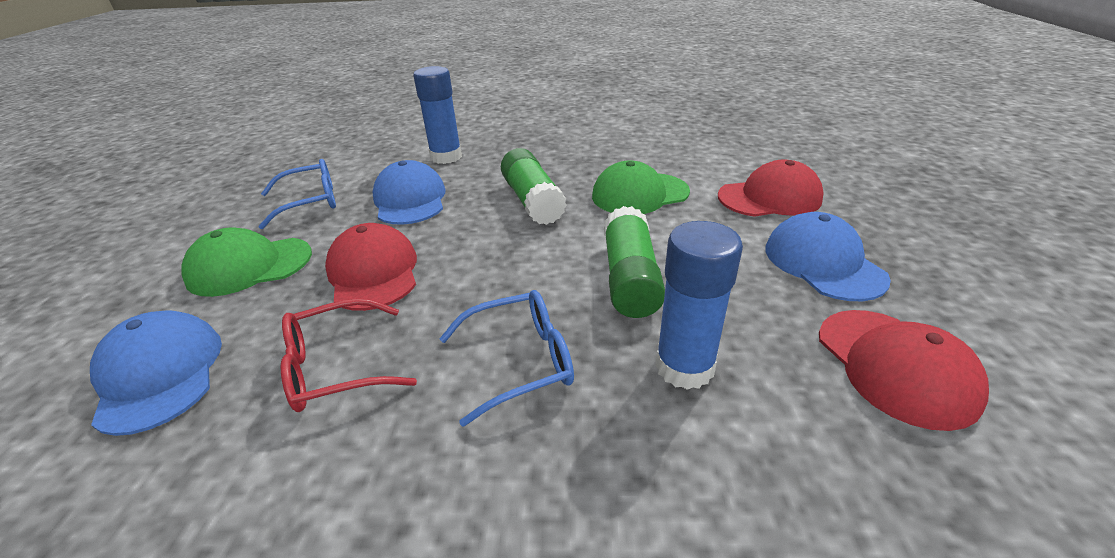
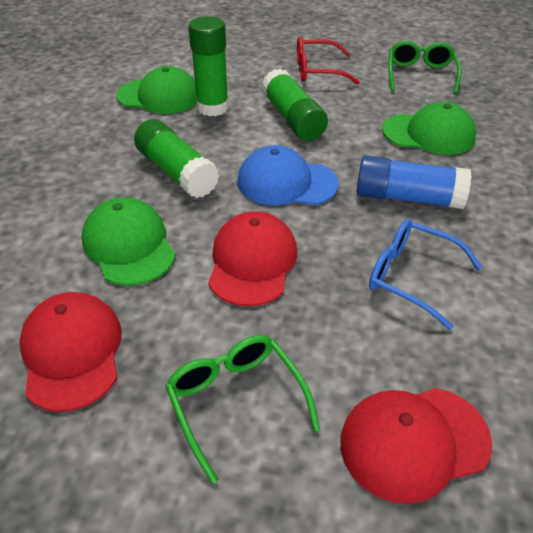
blue cap: [90,310,222,436] [373,160,446,225] [765,212,891,301] = 3 -> [237,145,339,205] = 1
blue glasses: [259,159,336,229] [439,290,574,427] = 2 -> [369,219,483,330] = 1
blue glue stick: [413,66,462,164] [655,221,743,390] = 2 -> [356,156,472,209] = 1
green cap: [181,227,312,297] [592,161,690,214] = 2 -> [81,197,176,286] [116,66,196,114] [382,102,476,155] = 3
green glasses: none = 0 -> [165,335,320,484] [388,41,462,94] = 2
green glue stick: [501,148,567,225] [604,206,665,318] = 2 -> [134,119,219,198] [188,16,229,116] [261,69,328,141] = 3

